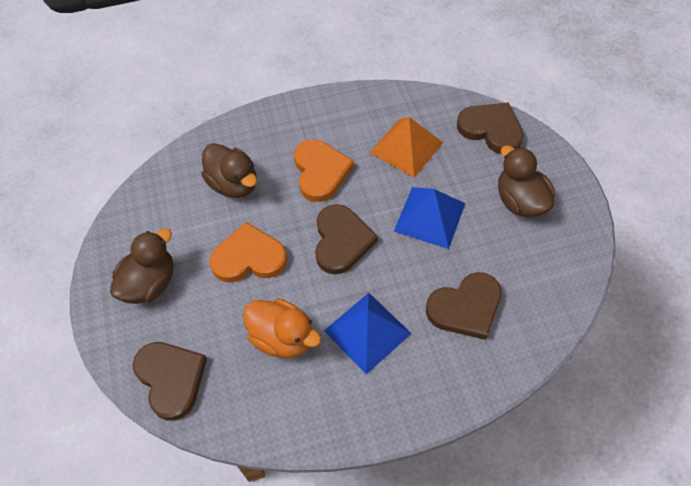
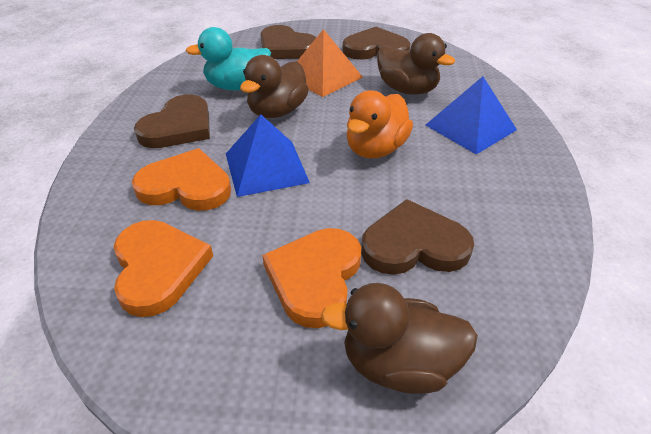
orange heart: [209,222,287,283] [294,139,354,202] = 2 -> [114,220,213,317] [132,148,231,211] [262,228,361,328] = 3
turquoise duck: none = 0 -> [185,27,271,91] = 1

